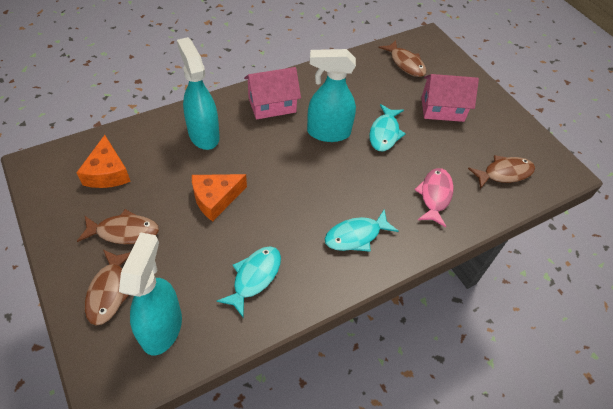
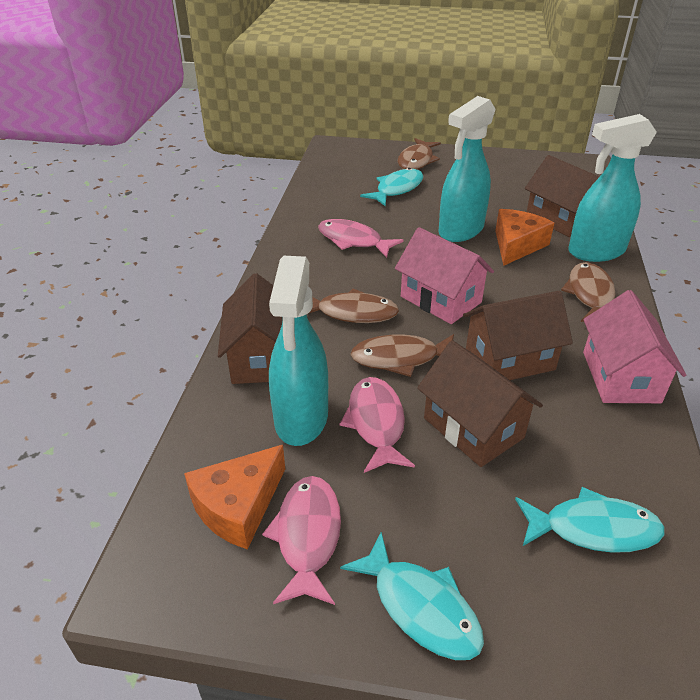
brown house: none = 0 -> [218,273,283,384] [417,340,543,467] [463,291,573,380] [525,155,599,237] = 4
pink fish: [414,168,453,227] = 1 -> [262,476,341,605] [318,219,404,258] [339,377,415,473] = 3

